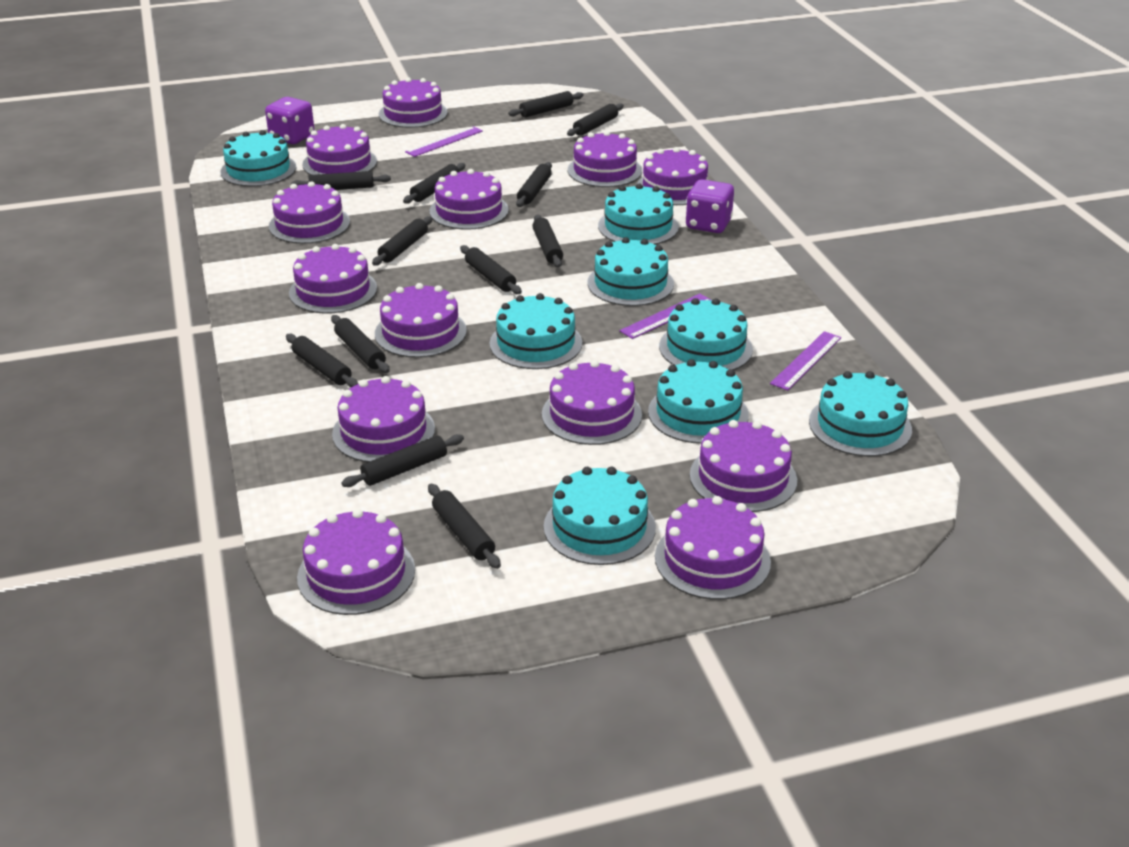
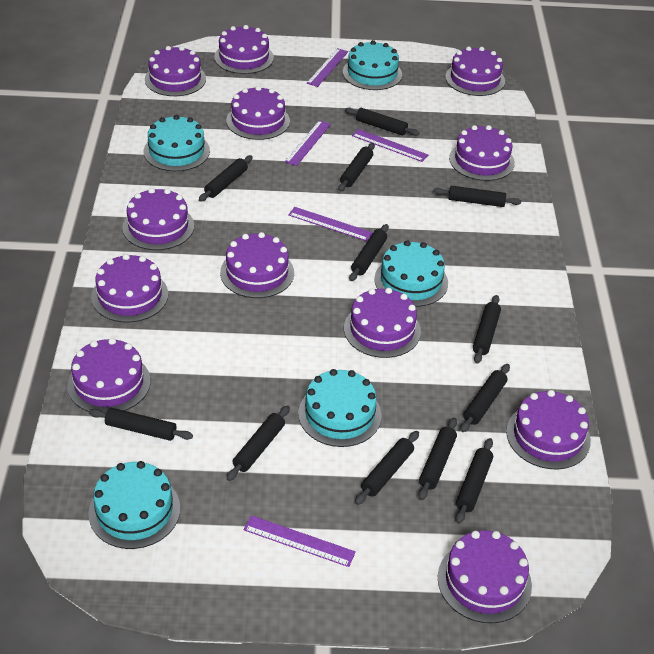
purple cake: [269,181,350,244] [289,244,377,314] [297,509,415,615] [302,124,377,175] [332,376,435,462] [375,283,467,358] [379,77,448,128] [429,169,509,230] [542,360,642,445] [568,131,642,187] [637,147,708,205] [655,496,771,600] [690,420,797,512] = 13 -> [67,338,150,413] [91,254,168,322] [122,188,194,250] [145,46,206,96] [214,25,274,74] [220,232,294,298] [226,86,290,140] [344,288,421,358] [438,530,532,623] [445,47,505,96] [449,125,515,181] [506,390,591,469] = 12
purple dice: [265,97,315,144] [686,179,734,233] = 2 -> none = 0
purple ruler: [405,126,483,157] [620,294,712,339] [770,331,841,391] = 3 -> [244,515,356,567] [285,120,331,166] [288,207,373,241] [307,48,348,87] [352,129,428,162] = 5
turquoise cake: [220,130,296,187] [489,293,582,369] [544,467,656,565] [588,237,674,306] [598,184,679,245] [648,359,749,444] [659,298,753,370] [809,371,912,456] = 8 -> [88,461,180,549] [144,115,210,171] [298,369,382,447] [343,40,402,90] [374,241,448,307] = 5

